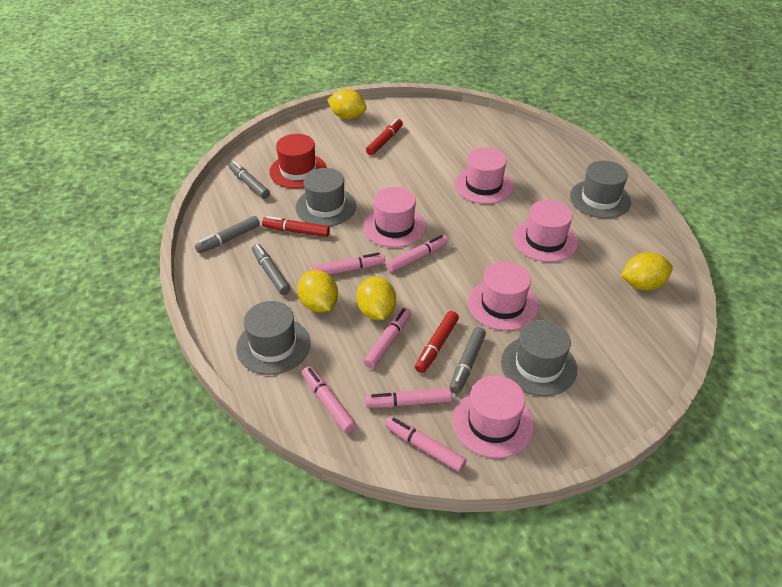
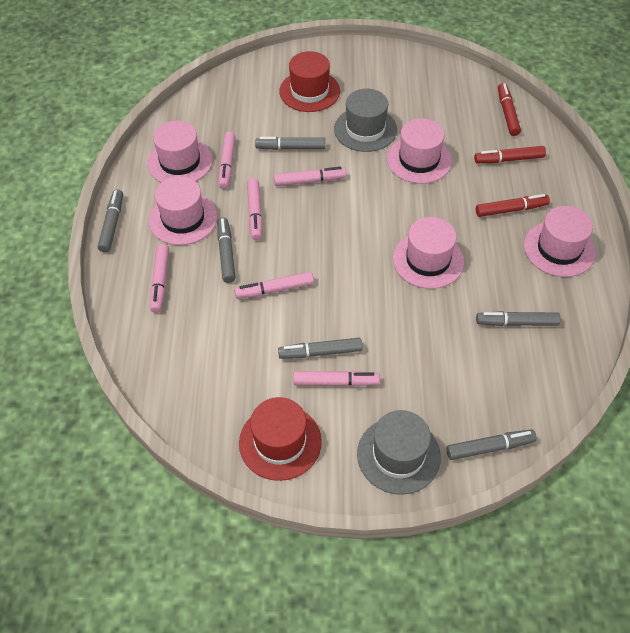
grey hat: [236,301,310,375] [295,168,356,226] [501,320,577,396] [570,161,631,218] = 4 -> [334,89,397,152] [357,410,441,495] = 2
grey marker: [195,216,260,253] [229,161,270,199] [252,244,291,295] [449,327,486,394] = 4 -> [98,189,123,253] [218,217,236,283] [255,137,325,150] [278,338,362,359] [446,429,536,460] [476,311,561,326] = 6
red hat: [269,134,327,189] = 1 -> [239,397,322,481] [279,51,340,112] = 2
yellow lemon: [297,270,338,312] [327,89,367,120] [356,276,396,320] [621,252,673,291] = 4 -> none = 0

